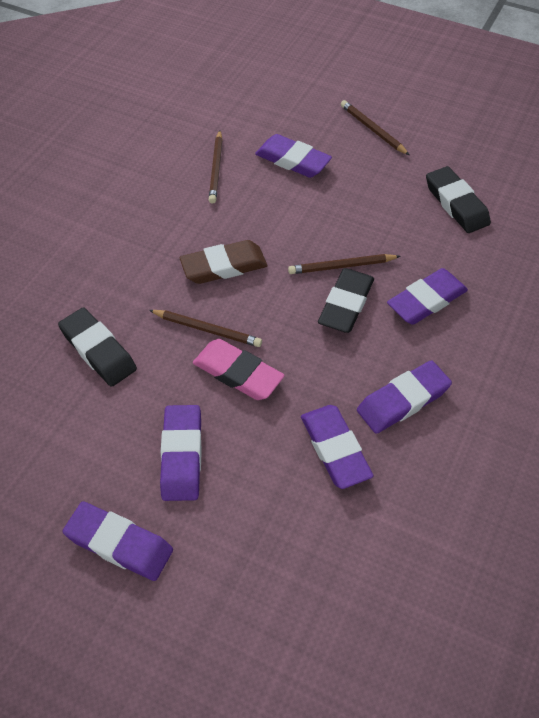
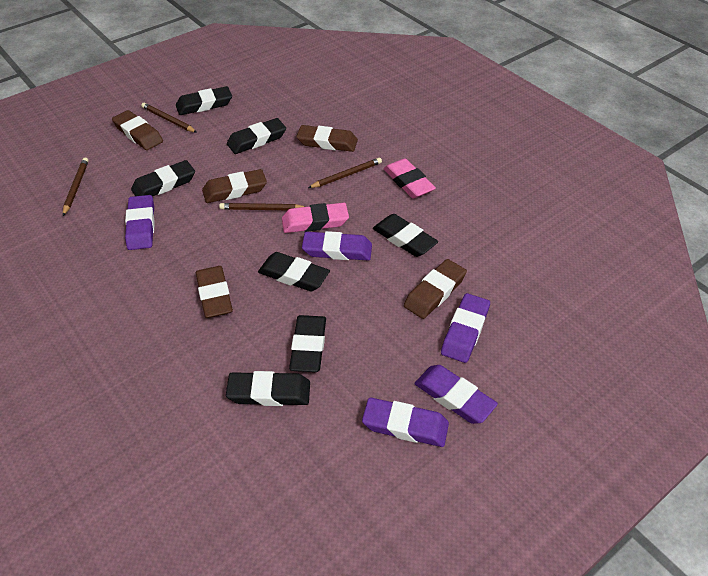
black eraser: [58,307,137,387] [318,268,374,333] [426,166,491,233] = 3 -> [131,160,195,196] [176,86,232,115] [226,371,310,406] [227,118,286,154] [258,252,330,291] [289,315,326,372] [373,214,438,257] = 7
brown eraser: [180,240,267,284] = 1 -> [112,110,163,150] [196,266,233,318] [202,169,267,203] [296,125,358,152] [404,259,467,319] = 5
pink eraser: [193,339,285,400] = 1 -> [282,203,349,233] [383,158,436,199] = 2
purple eraser: [63,501,173,581] [160,405,202,501] [255,134,332,178] [301,405,373,489] [357,360,452,434] [387,268,468,325] = 6 -> [125,195,155,250] [302,231,372,261] [362,397,449,447] [414,365,498,424] [441,293,490,363] = 5

